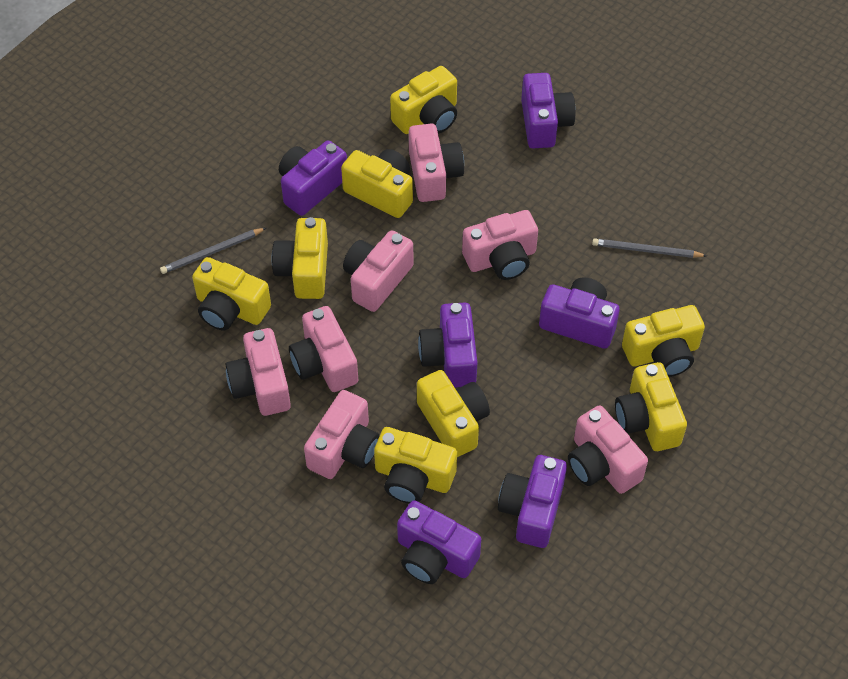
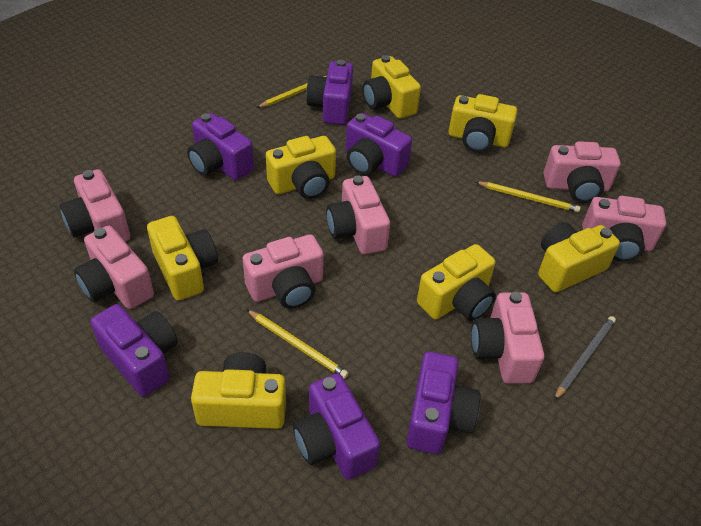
grey pencil: [160,228,266,274] [592,238,707,258] = 2 -> [554,316,616,401] = 1
yellow camera: [192,257,271,331] [272,217,328,299] [341,149,413,218] [374,427,457,504] [390,66,457,134] [417,370,490,457] [615,362,687,451] [622,305,705,377] = 8 -> [147,216,218,301] [191,352,286,429] [266,136,336,199] [363,55,421,119] [417,244,496,321] [449,94,517,153] [538,222,620,292] = 7
yellow pencil: none = 0 -> [246,309,349,379] [257,75,327,108] [476,181,581,212] = 3

